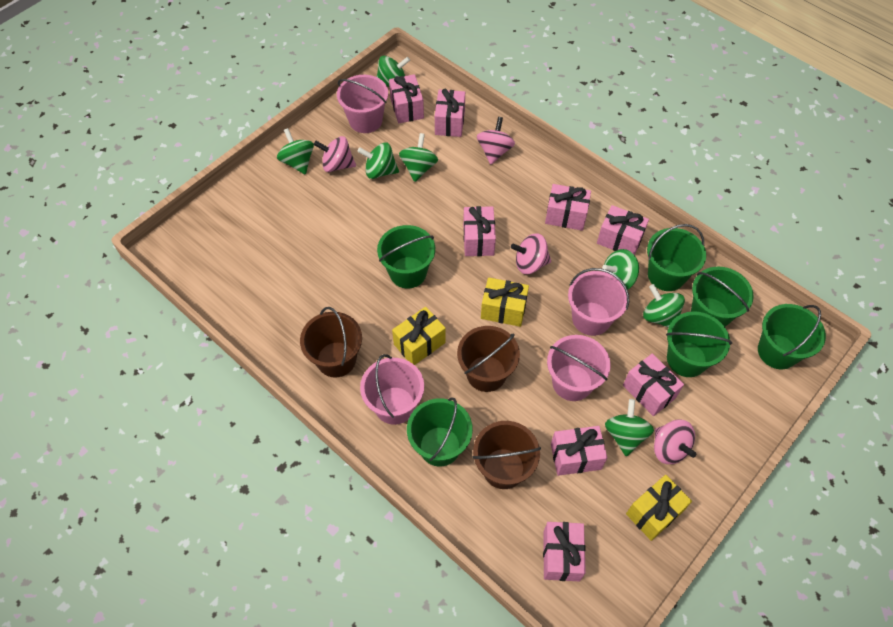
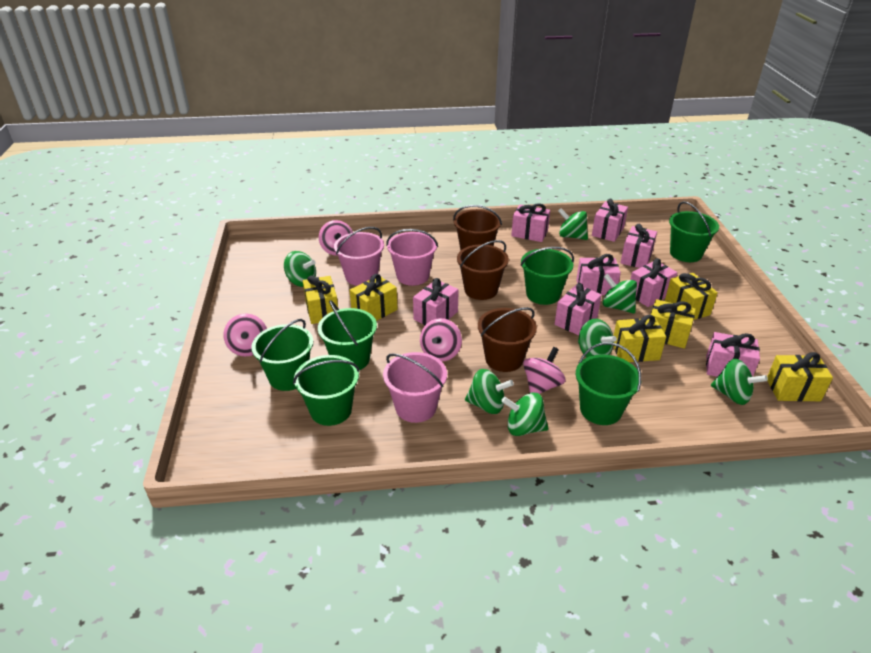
pink bucket: [337,75,388,133] [360,354,424,425] [547,335,610,401] [568,268,629,336] = 4 -> [334,227,384,286] [383,352,447,423] [386,229,438,286] = 3
yellow gift: [392,307,446,365] [481,277,529,327] [626,475,692,541] = 3 -> [303,275,338,324] [349,274,398,321] [613,315,666,362] [651,299,696,348] [665,273,718,320] [767,352,833,401] = 6

